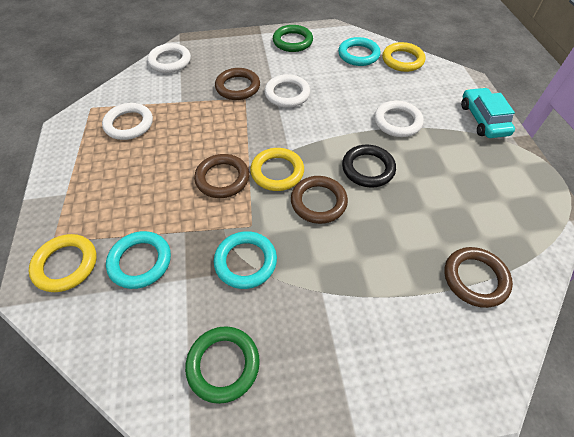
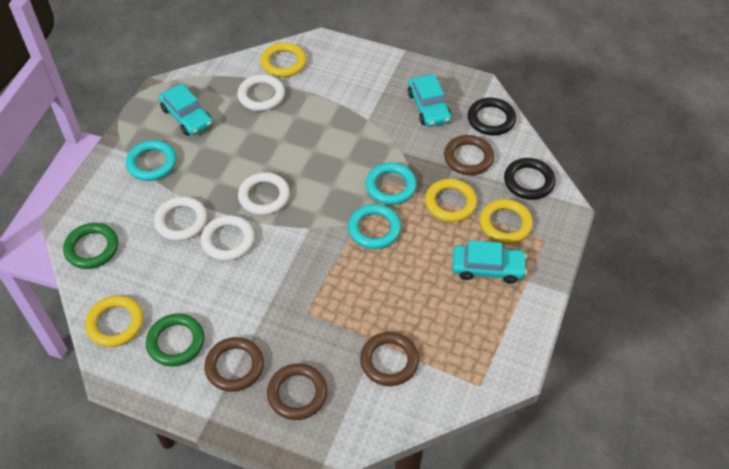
black ring: [342,145,396,188] = 1 -> [468,98,516,136] [504,158,556,200] = 2
turquoise car: [461,88,515,138] = 1 -> [159,84,213,136] [408,74,451,127] [452,240,527,284] = 3
yellow ring: [29,234,97,292] [250,148,304,191] [382,42,426,72] = 3 -> [85,296,143,347] [260,42,306,77] [425,179,477,222] [480,199,533,244] = 4

